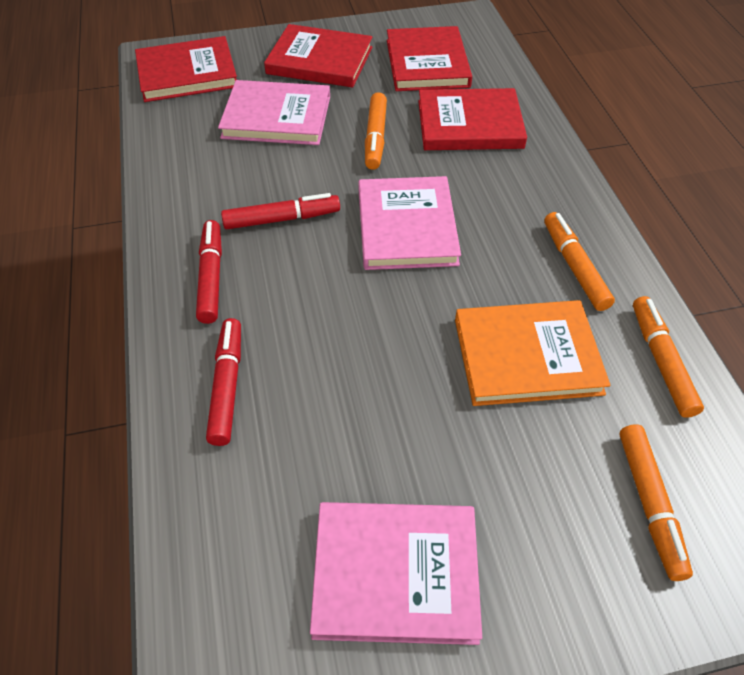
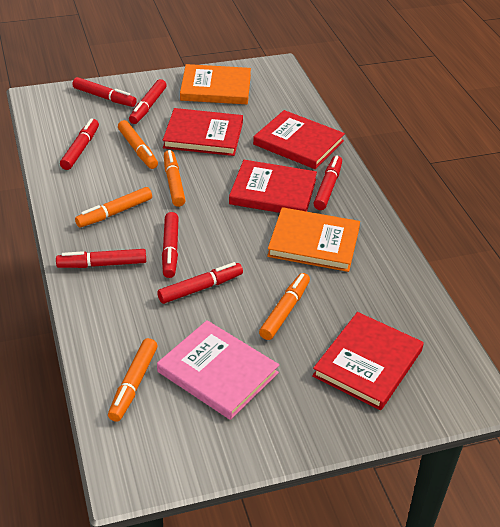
orange book: [455,300,610,406] = 1 -> [180,64,251,104] [267,207,360,272] = 2
orange marker: [365,92,387,170] [544,212,615,311] [619,424,693,581] [633,296,704,418] = 4 -> [75,187,152,227] [108,338,158,422] [118,120,158,169] [164,150,186,207] [259,273,310,340] = 5
pink book: [218,80,330,145] [310,502,482,645] [358,176,461,270] = 3 -> [157,320,279,420] = 1
red marker: [196,220,222,324] [206,318,241,446] [221,193,340,229] = 3 -> [56,249,146,268] [60,118,99,170] [73,77,137,107] [129,79,167,124] [157,262,243,304] [162,212,179,278] [313,155,342,210] = 7

